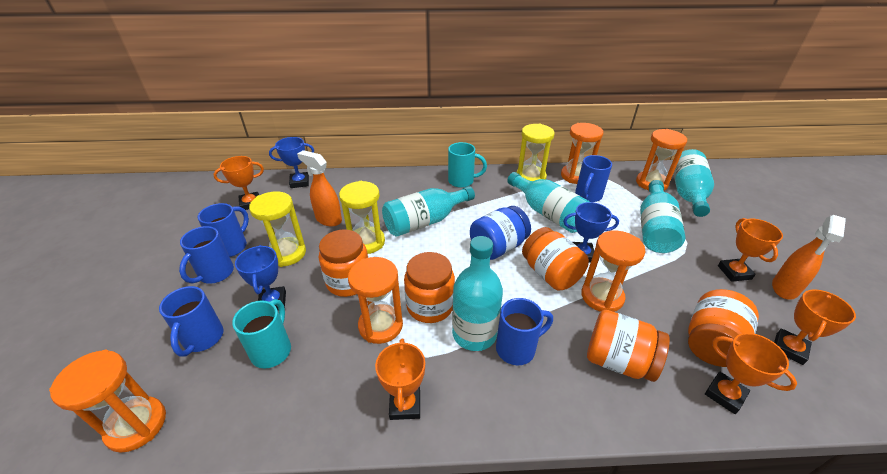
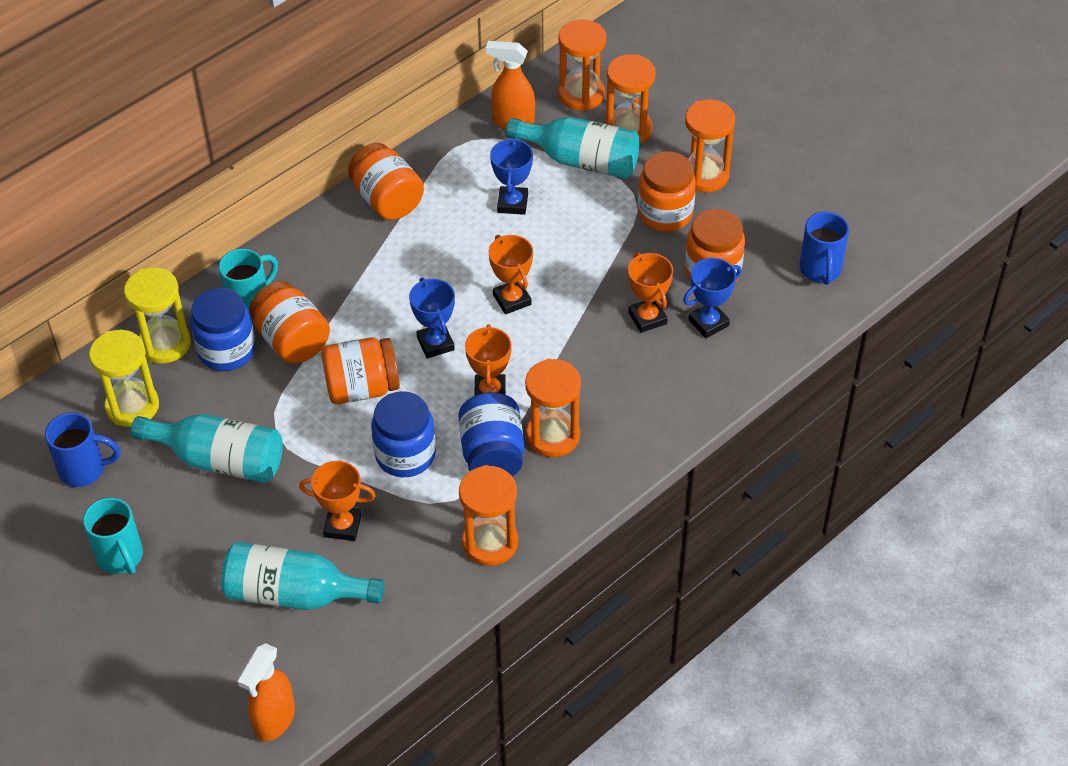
blue jar: [470,206,531,260] = 1 -> [190,288,256,371] [371,391,436,477] [458,392,524,476] = 3
blue mug: [159,286,223,357] [179,226,234,284] [198,203,249,257] [496,298,553,365] [575,155,612,202] = 5 -> [45,412,120,487] [799,212,849,285] = 2
orange trophy: [213,156,264,210] [375,338,425,420] [705,333,797,414] [718,218,783,282] [774,289,856,365] = 5 -> [299,461,376,541] [465,324,512,396] [488,235,533,314] [628,252,673,333] = 4
turquoise bottle: [382,186,475,237] [452,236,503,351] [507,172,590,233] [640,180,686,253] [672,149,714,217] = 5 -> [131,414,283,483] [221,542,384,610] [506,117,640,179] = 3
yellow hourglass: [249,191,306,267] [339,181,385,254] [516,124,555,181] = 3 -> [89,330,159,427] [124,267,191,364] = 2

